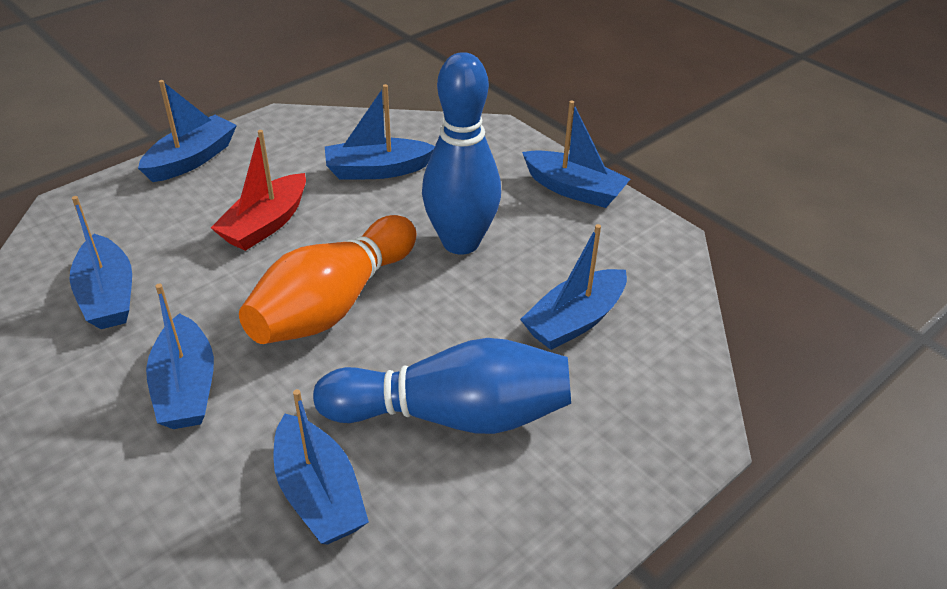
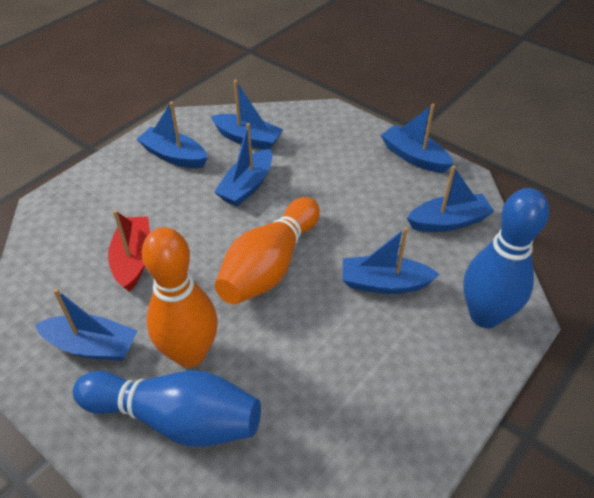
orange bowling pin: [239,215,416,344] = 1 -> [142,227,218,368] [215,197,320,304] = 2

